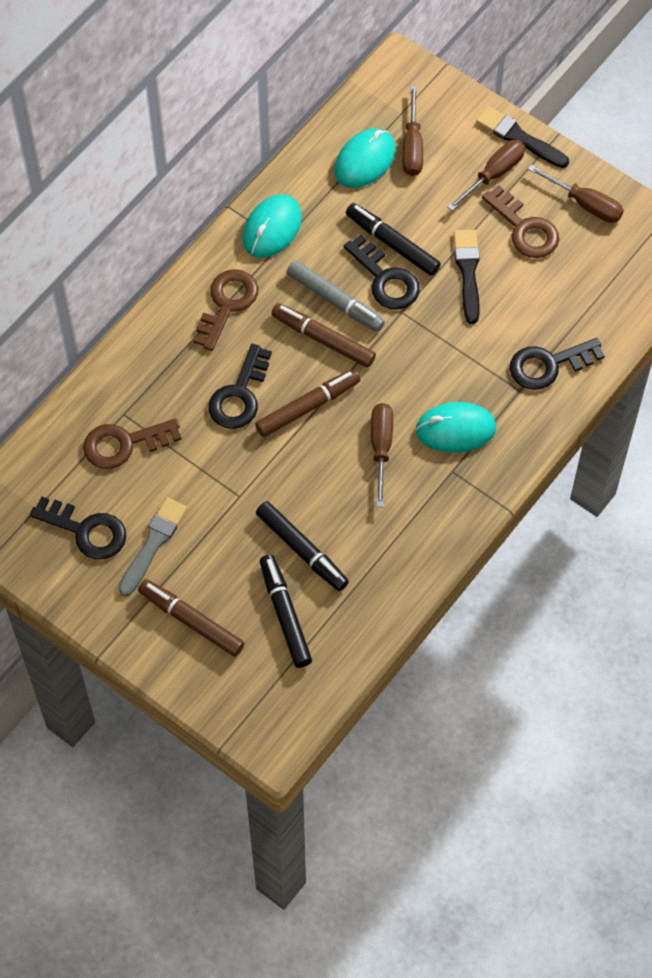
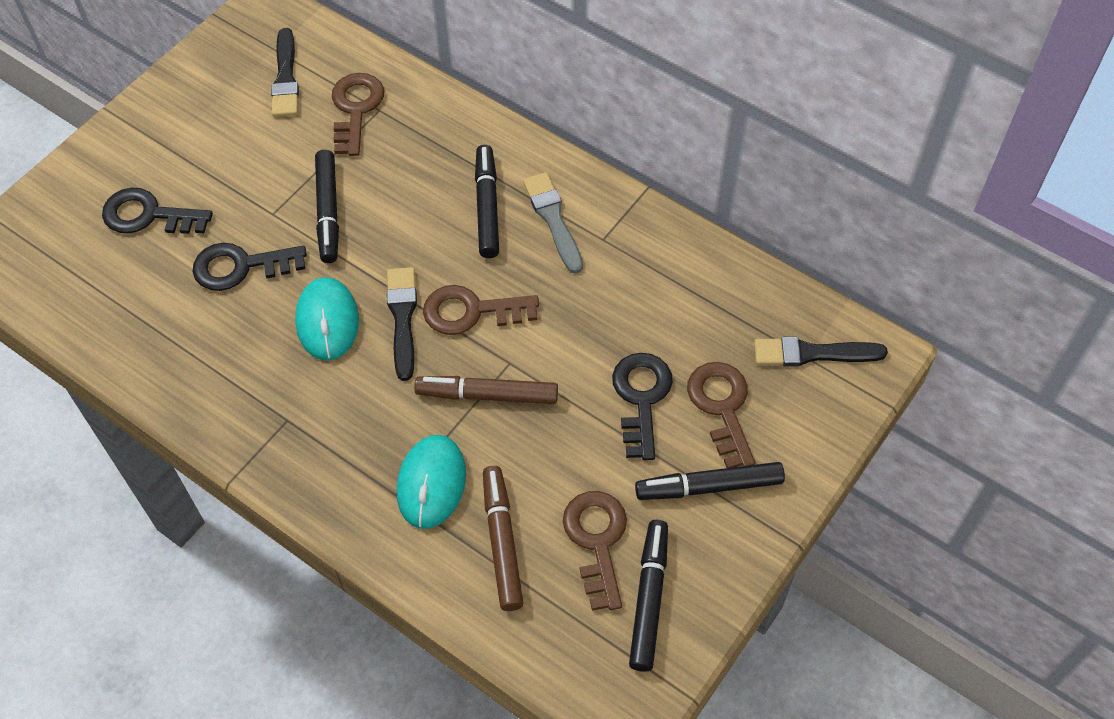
black brush: [454,230,480,324] [476,106,569,168] = 2 -> [271,28,299,117] [387,267,417,381] [754,337,888,366] = 3
black key: [30,496,126,559] [208,344,272,429] [344,235,420,310] [510,338,605,390] = 4 -> [102,188,213,234] [192,243,307,291] [612,353,673,460] = 3
black marker: [256,501,349,591] [260,554,312,668] [346,203,441,276] = 3 -> [315,150,339,263] [475,145,499,258] [629,520,668,672] [635,462,785,500] = 4
brown key: [83,418,182,469] [193,269,258,351] [482,185,559,258] = 3 -> [332,73,384,156] [423,285,539,335] [563,491,627,611] [687,362,755,468] = 4
brown marker: [138,579,244,657] [255,369,360,437] [271,303,376,368] = 3 -> [414,376,558,404] [483,466,523,611] = 2
brown screwdriver: [371,403,393,507] [402,86,423,176] [447,140,525,211] [528,164,624,223] = 4 -> none = 0
grey marker: [287,261,385,332] = 1 -> none = 0
turquoise mouse: [242,194,302,258] [334,128,396,188] [415,402,496,452] = 3 -> [295,277,359,360] [397,435,466,529] = 2

